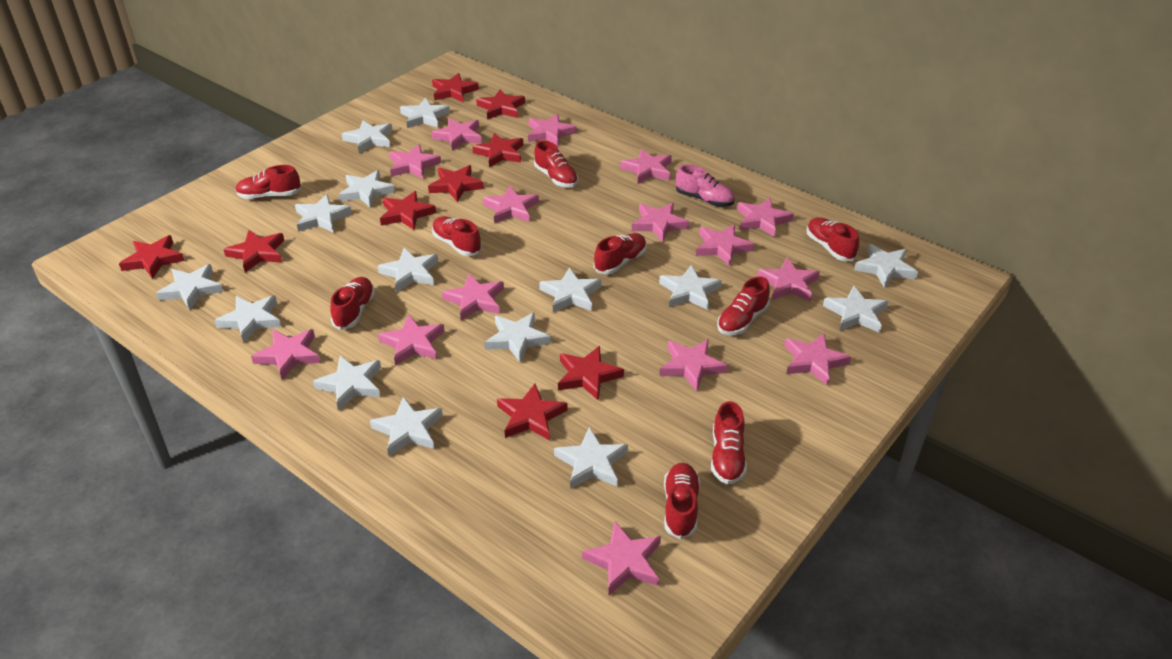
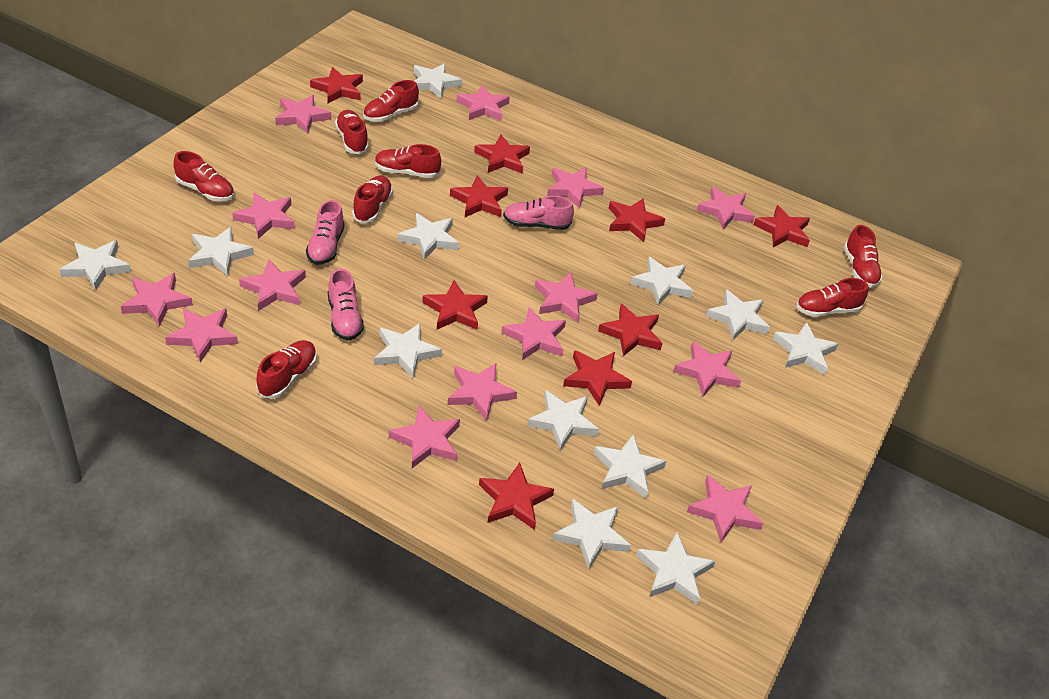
pink shoe: [676,164,735,207] = 1 -> [306,200,345,265] [328,268,364,341] [503,196,574,230] = 3
pink star: [251,329,321,380] [378,314,445,366] [389,144,441,179] [431,118,482,151] [442,274,504,320] [483,186,539,224] [528,114,577,146] [582,521,661,595] [620,149,672,184] [632,203,689,242] [659,339,728,392] [696,224,755,266] [737,197,794,237] [757,258,820,302] [784,333,851,386] = 15 -> [120,273,193,327] [165,308,238,363] [232,192,295,239] [239,260,306,311] [275,95,331,134] [389,406,460,468] [447,363,517,421] [456,85,510,121] [501,307,566,360] [535,272,598,323] [547,167,604,208] [673,341,741,397] [687,475,763,542] [697,187,755,229] = 14
red shoe: [235,165,301,199] [330,277,375,330] [432,216,482,256] [534,140,578,188] [594,233,647,274] [664,463,700,539] [711,401,747,484] [717,277,770,335] [806,217,859,261] = 9 -> [173,151,234,201] [256,340,317,399] [335,110,369,155] [352,176,393,223] [363,80,419,122] [375,144,441,178] [796,278,868,317] [844,225,883,288] = 8
white star: [156,264,223,310] [214,295,281,343] [295,194,352,233] [313,356,381,411] [339,170,395,208] [342,120,393,153] [370,397,443,456] [378,248,438,292] [400,98,450,128] [485,312,551,363] [539,267,601,313] [554,427,628,489] [659,265,722,310] [823,285,889,333] [854,244,918,288] = 15 -> [59,240,131,290] [188,227,254,276] [374,323,442,378] [398,213,459,260] [414,63,462,99] [527,390,599,451] [553,499,631,569] [593,434,666,499] [631,257,693,305] [636,532,715,605] [706,289,770,340] [772,322,838,375] = 12

